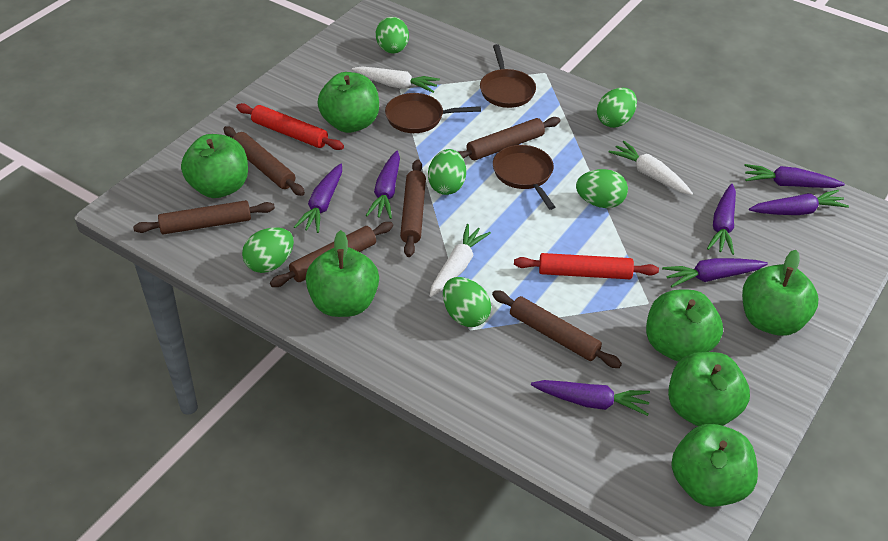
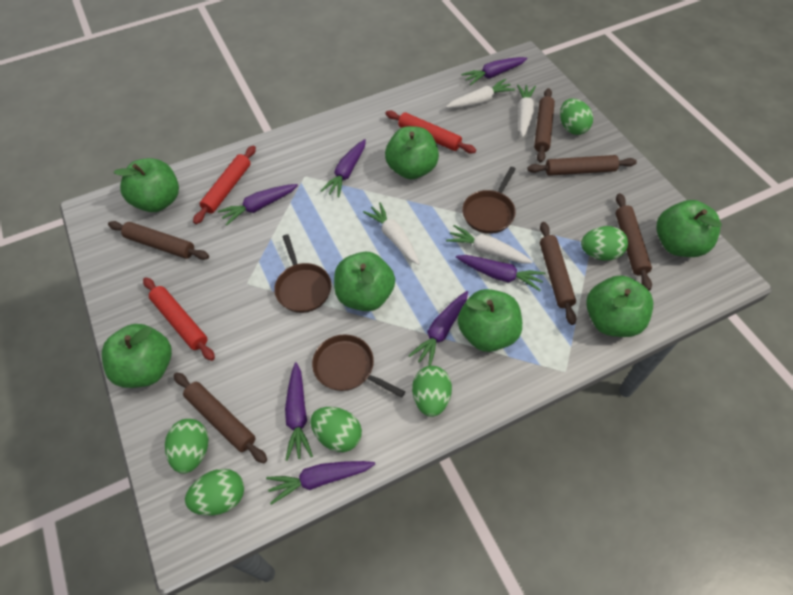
red rolling pin: [236,103,344,150] [514,253,659,279] = 2 -> [143,277,215,361] [193,145,256,224] [385,110,476,153] = 3
white carrot: [352,66,440,93] [430,224,491,297] [609,141,693,195] = 3 -> [363,202,419,265] [446,79,515,108] [446,225,533,263] [517,84,536,138] = 4

